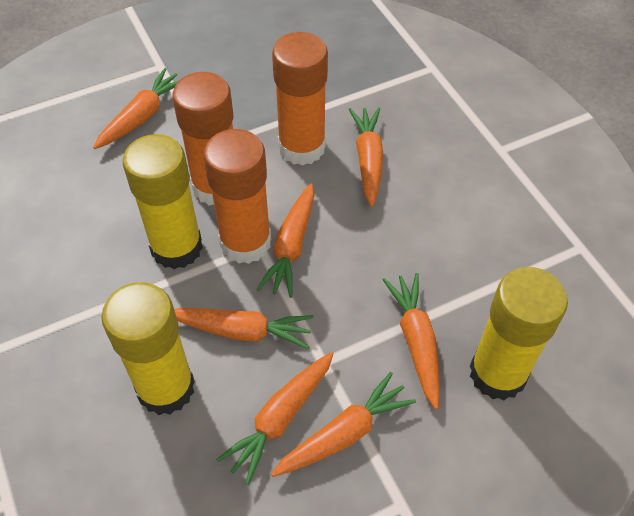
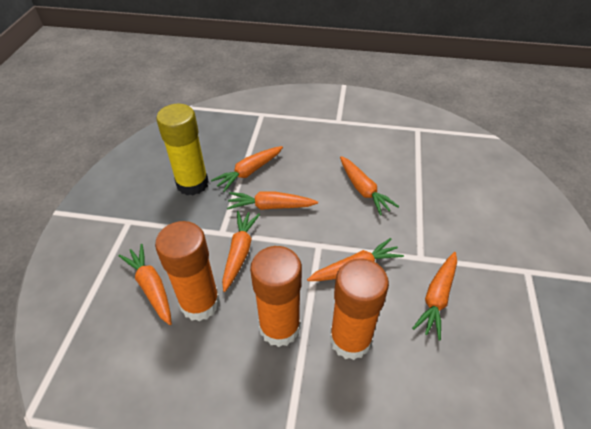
yellow glue stick: [101,282,195,415] [123,134,203,269] [470,267,568,400] = 3 -> [157,104,209,195] = 1

